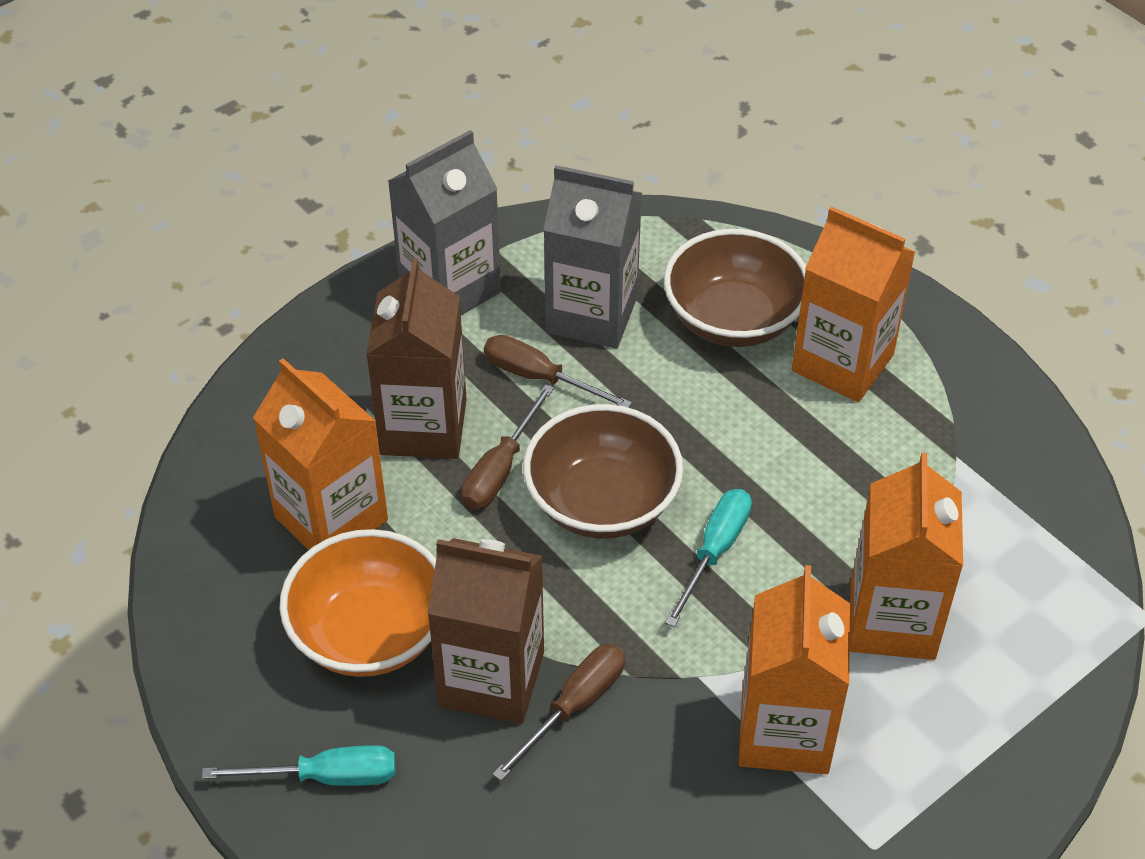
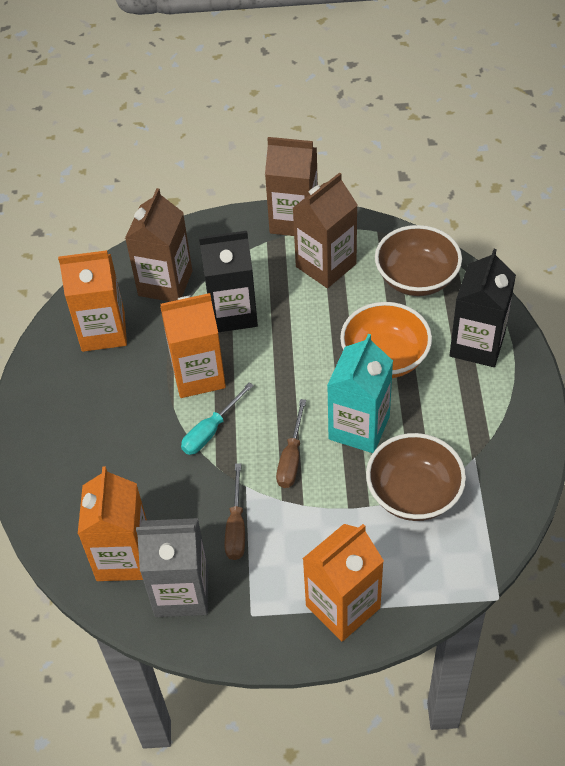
black carton: none = 0 -> [199,231,258,332] [450,249,516,367] = 2
brown carton: [366,258,467,459] [427,538,544,724] = 2 -> [125,188,192,302] [265,137,318,236] [293,172,358,288] = 3
brown screwdriver: [461,384,554,509] [484,335,632,408] [492,644,625,781] = 3 -> [225,463,245,560] [276,399,306,488] = 2
grey carton: [388,130,501,315] [543,165,642,349] = 2 -> [136,518,208,617] = 1
turquoise carton: none = 0 -> [327,334,393,453] = 1
turquoise screwdriver: [202,745,396,786] [665,489,752,627] = 2 -> [181,382,254,455] = 1

